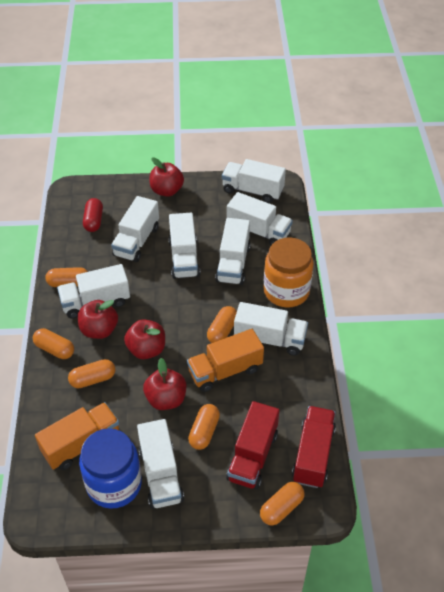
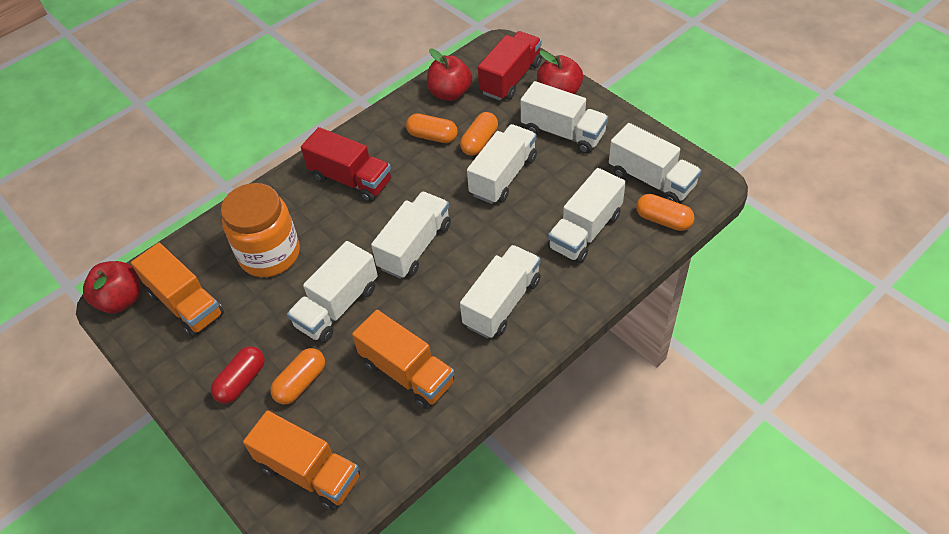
blue jar: [79,428,142,509] = 1 -> none = 0
orange capsule: [33,328,74,359] [46,267,88,287] [68,359,116,389] [188,404,220,450] [207,306,237,343] [260,482,305,525] = 6 -> [270,348,325,404] [406,114,458,143] [460,112,498,156] [636,194,694,231] = 4
orange truck: [35,402,119,470] [187,329,264,392] = 2 -> [131,243,224,337] [243,410,360,510] [352,310,454,409] = 3
red apple: [78,300,118,339] [124,319,165,359] [143,358,186,410] [149,157,184,197] = 4 -> [83,261,141,313] [427,49,472,101] [537,51,583,94] = 3
white truck: [57,264,130,319] [111,196,159,262] [137,419,184,509] [168,213,200,279] [215,218,251,285] [222,159,286,203] [227,192,293,245] [234,302,308,356] = 8 -> [287,241,378,343] [371,191,451,279] [460,245,541,338] [467,124,537,204] [521,81,608,154] [548,168,626,264] [609,123,701,203] = 7

